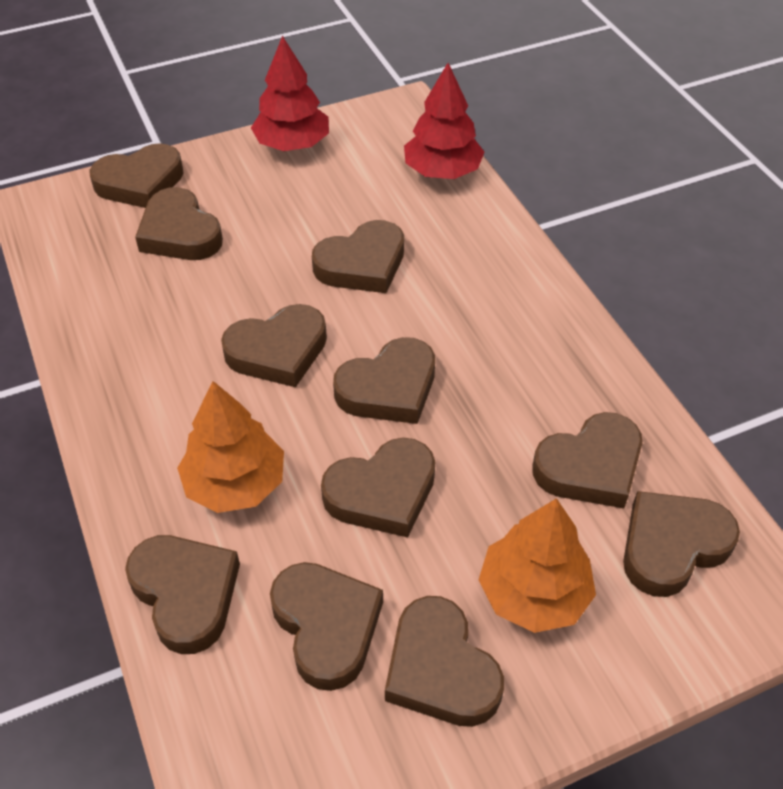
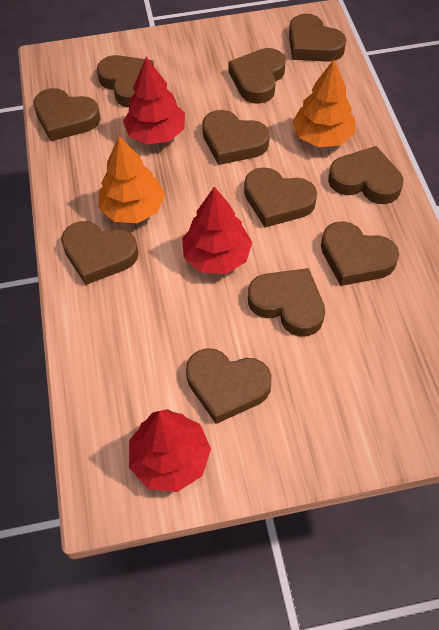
red tree: [251,36,329,151] [404,63,485,179] = 2 -> [123,57,185,145] [129,409,211,492] [182,187,252,274] = 3

